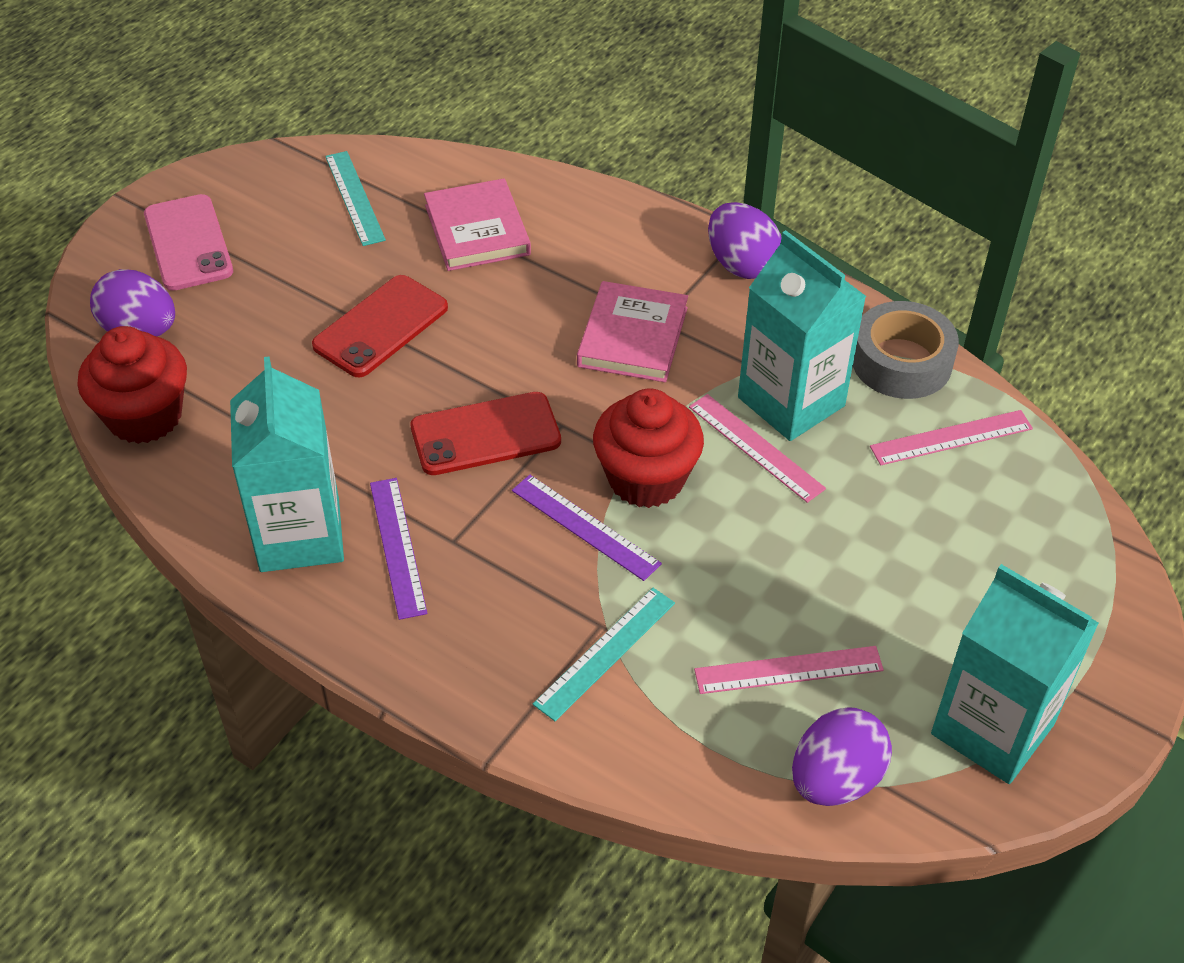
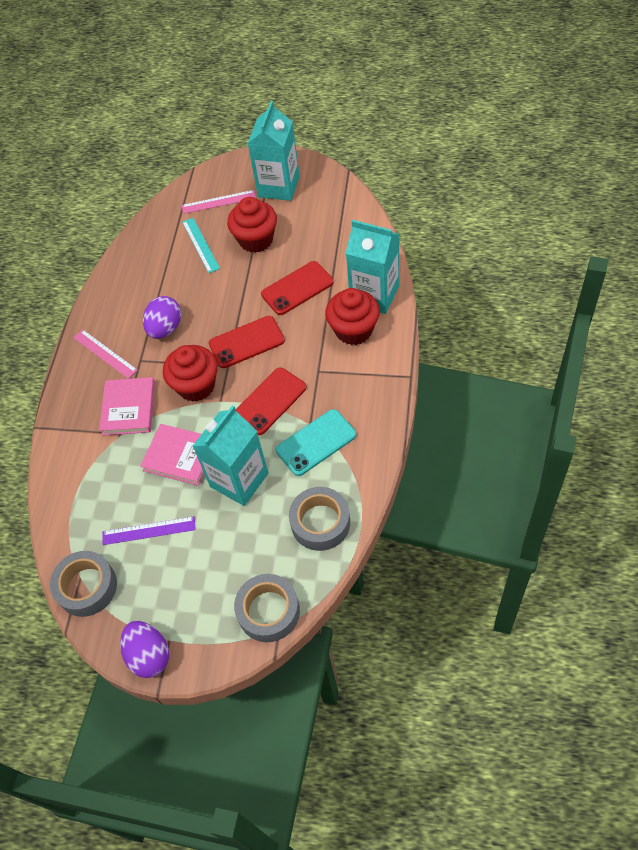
grey tape: [853,301,959,399] = 1 -> [50,551,117,617] [234,574,300,642] [289,487,350,551] = 3
pink phone: [144,194,233,291] = 1 -> none = 0
pink ruler: [689,394,826,503] [694,646,884,694] [870,410,1033,465] = 3 -> [73,330,138,379] [182,190,256,214] = 2
purple egg: [90,269,175,336] [708,202,781,279] [792,707,892,806] = 3 -> [120,621,169,678] [143,296,181,339] = 2
purple ruler: [370,478,427,620] [512,475,662,581] = 2 -> [102,516,196,545] = 1
red cupcake: [78,326,187,444] [593,389,704,508] = 2 -> [163,345,218,402] [227,197,277,253] [325,288,380,345] = 3
red phone: [312,275,448,377] [411,392,561,475] = 2 -> [209,316,285,368] [236,367,307,435] [261,261,334,315] = 3
turquoise phone: none = 0 -> [276,409,356,476] = 1
turquoise ruler: [325,151,386,246] [533,588,675,721] = 2 -> [182,218,220,273] = 1

